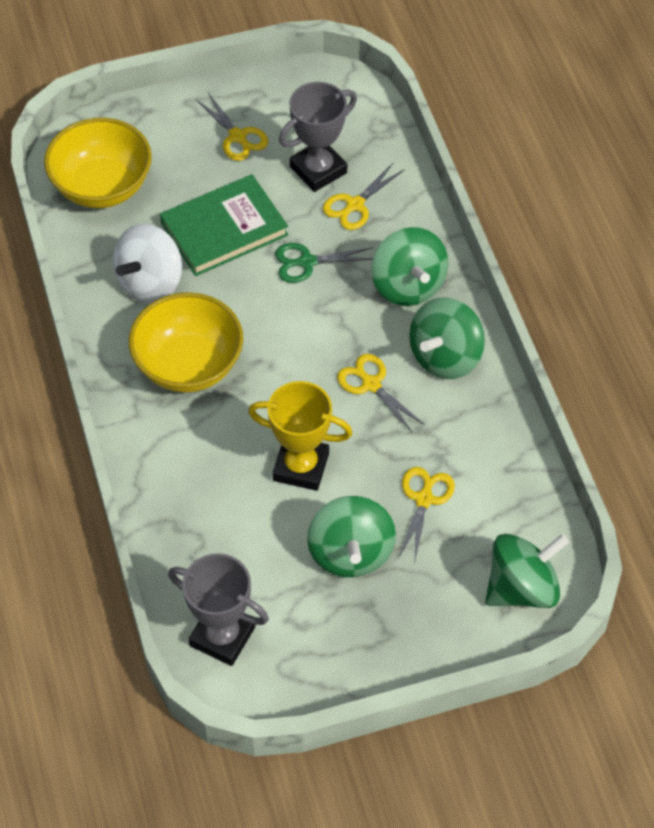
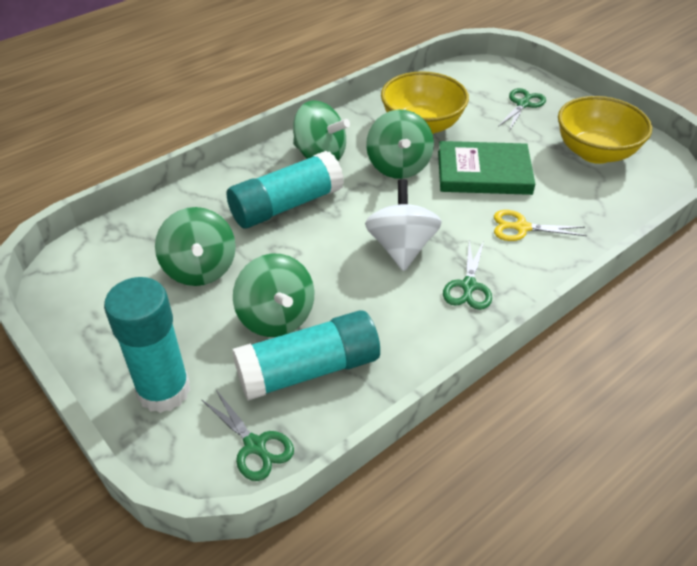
green scissors: [275,243,373,283] = 1 -> [201,390,294,481] [443,240,492,310] [498,88,546,131] = 3
grey trophy: [168,553,269,666] [279,82,357,192] = 2 -> none = 0
turquoise glue stick: none = 0 -> [104,277,190,413] [227,151,344,229] [232,310,380,401] = 3
yellow scissors: [196,93,268,161] [323,162,405,230] [337,354,425,433] [398,467,455,560] = 4 -> [494,210,587,241] = 1
yellow trophy: [248,381,352,491] = 1 -> none = 0

